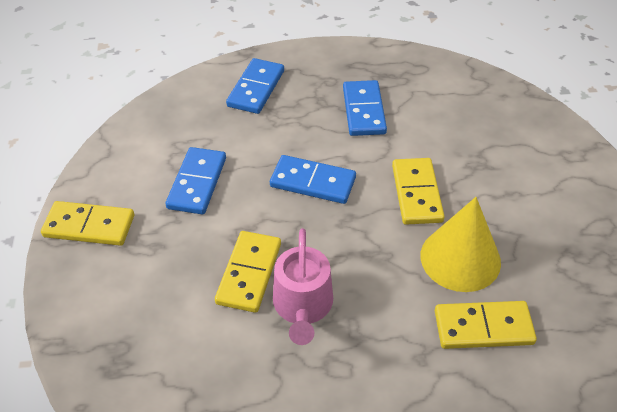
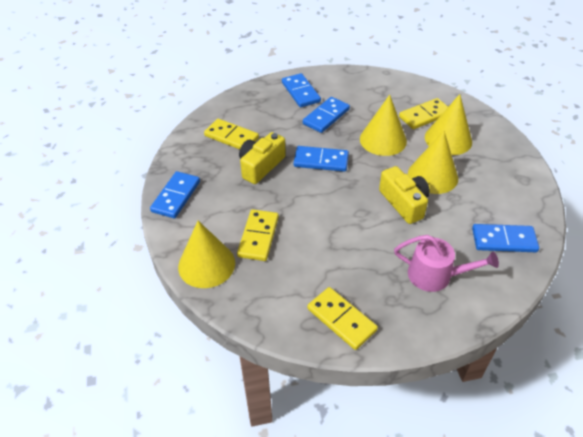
blue domino: [165,147,226,214] [226,58,284,114] [270,155,356,204] [343,80,387,136] = 4 -> [150,171,200,218] [282,73,321,107] [294,146,349,172] [303,97,350,133] [472,224,539,252] = 5
yellow camera: none = 0 -> [239,132,286,184] [379,166,430,224] = 2
yellow cone: [421,197,501,292] = 1 -> [178,221,235,288] [360,95,407,156] [408,131,458,194] [425,94,472,155] = 4

